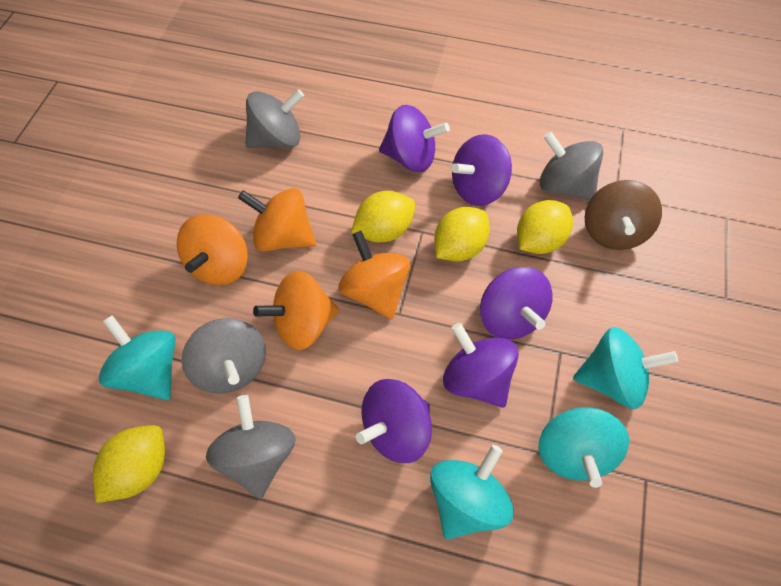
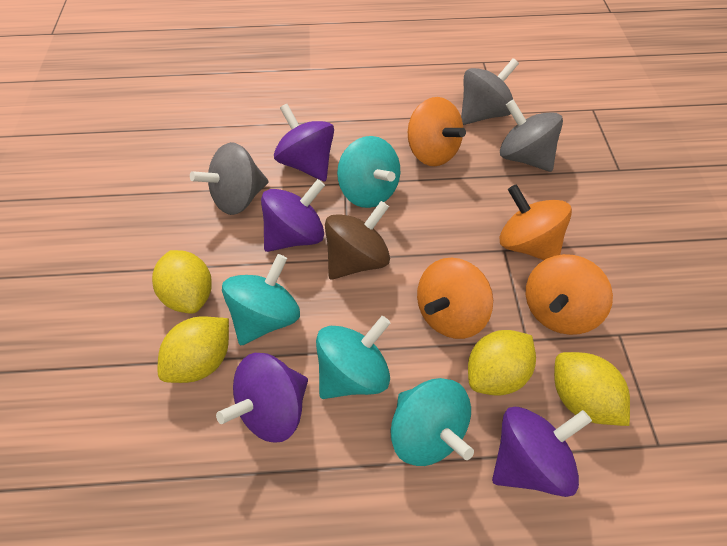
grey spinning top: [181,318,266,393] [206,395,296,499] [245,89,304,148] [540,131,603,200] = 4 -> [190,142,269,215] [461,58,519,125] [500,99,563,172] = 3
purple spinning top: [356,379,432,463] [379,105,450,173] [443,323,519,408] [451,134,512,206] [480,267,553,339] = 5 -> [216,353,308,443] [261,179,325,252] [274,104,334,182] [492,407,592,497] = 4

